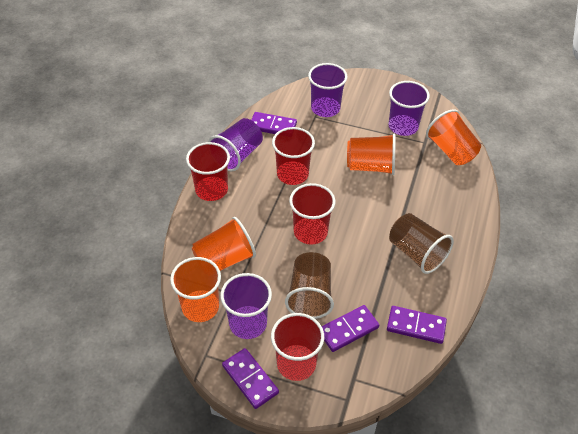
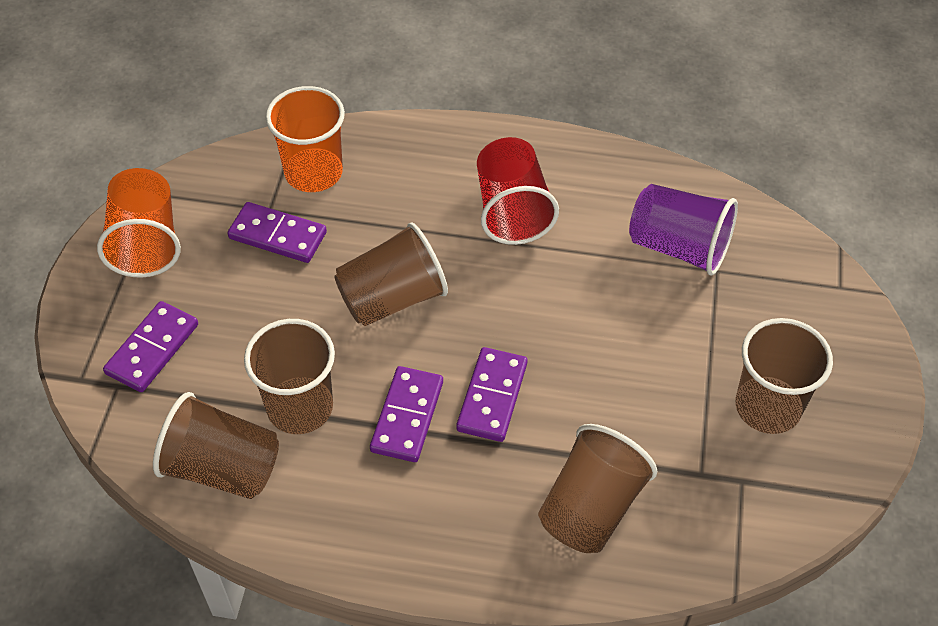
brown cup: [285,252,334,319] [389,213,454,274] = 2 -> [153,392,279,499] [244,319,335,434] [334,223,448,326] [538,424,657,553] [735,318,833,434] = 5
orange cup: [170,257,221,322] [192,217,256,271] [347,134,396,175] [426,109,481,165] = 4 -> [97,168,181,277] [266,86,345,192] = 2
purple cup: [208,118,263,171] [220,273,272,339] [308,63,347,117] [389,81,430,136] = 4 -> [629,184,738,276] = 1
red cup: [186,142,230,201] [271,313,324,381] [272,127,315,185] [289,183,336,245] = 4 -> [477,137,559,245] = 1

